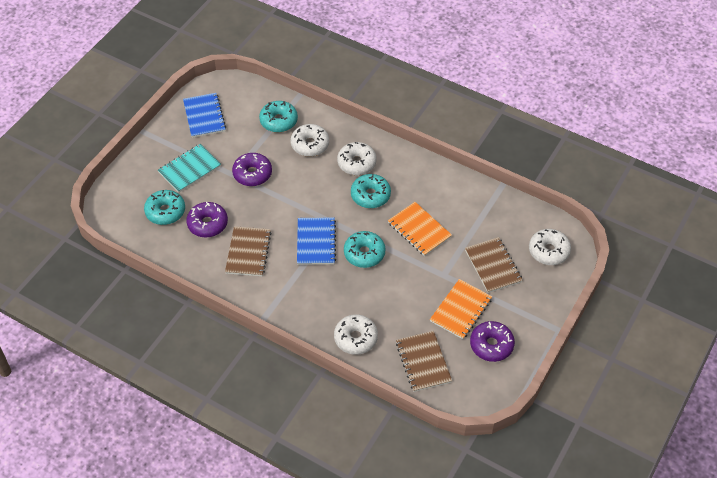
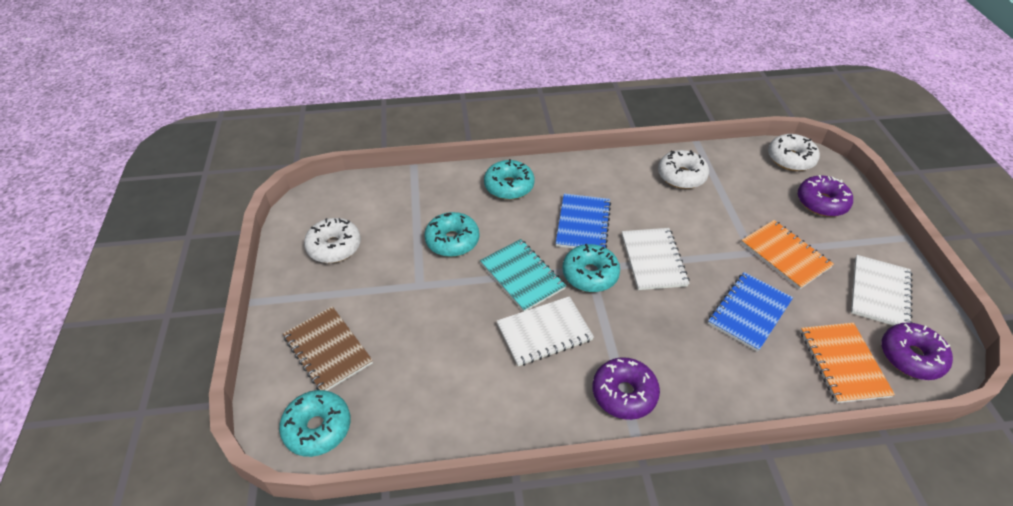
brown notebook: [225,226,272,276] [396,331,452,392] [465,237,523,293] = 3 -> [283,306,373,391] = 1
white donut: [290,124,329,157] [334,314,378,355] [337,142,377,175] [529,229,571,265] = 4 -> [304,218,361,263] [658,150,709,189] [768,134,820,171] = 3
white notebook: none = 0 -> [497,296,594,366] [622,228,690,290] [851,255,913,326] = 3

